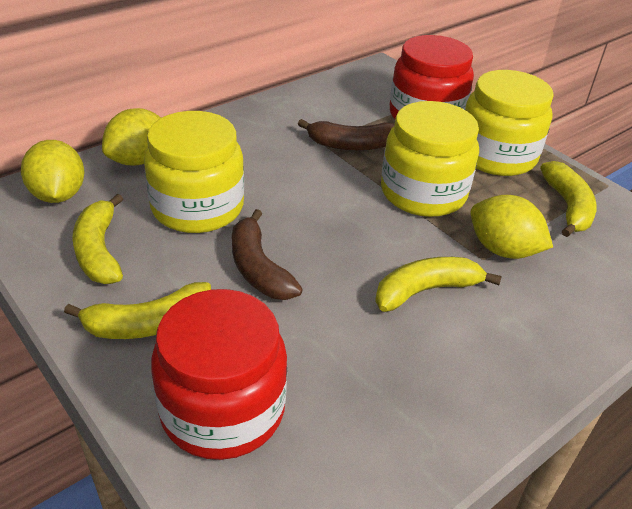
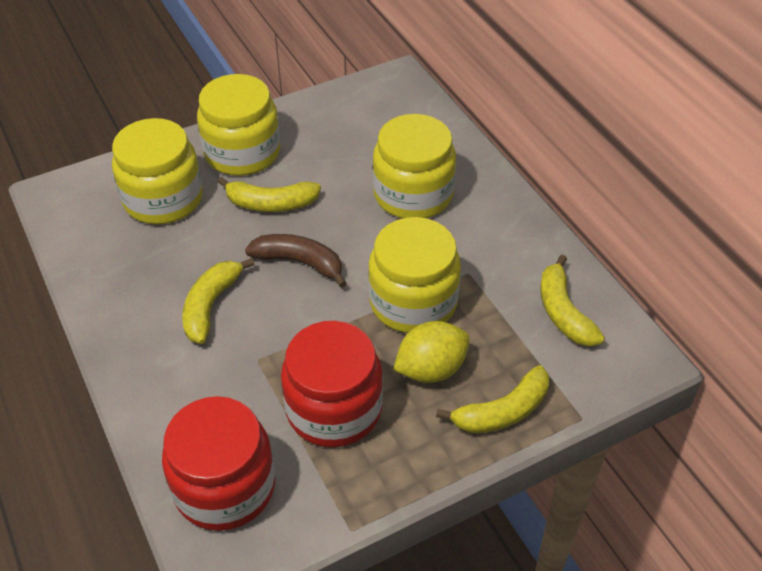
brown banana: [232,209,303,300] [298,119,394,151] = 2 -> [245,234,346,288] = 1
yellow jar: [144,111,244,233] [381,101,479,217] [465,70,554,176] = 3 -> [112,118,203,224] [197,74,280,176] [368,217,461,333] [372,114,456,218] = 4
yellow lemon: [21,140,84,203] [102,108,161,165] [471,195,553,259] = 3 -> [393,321,470,383] = 1

